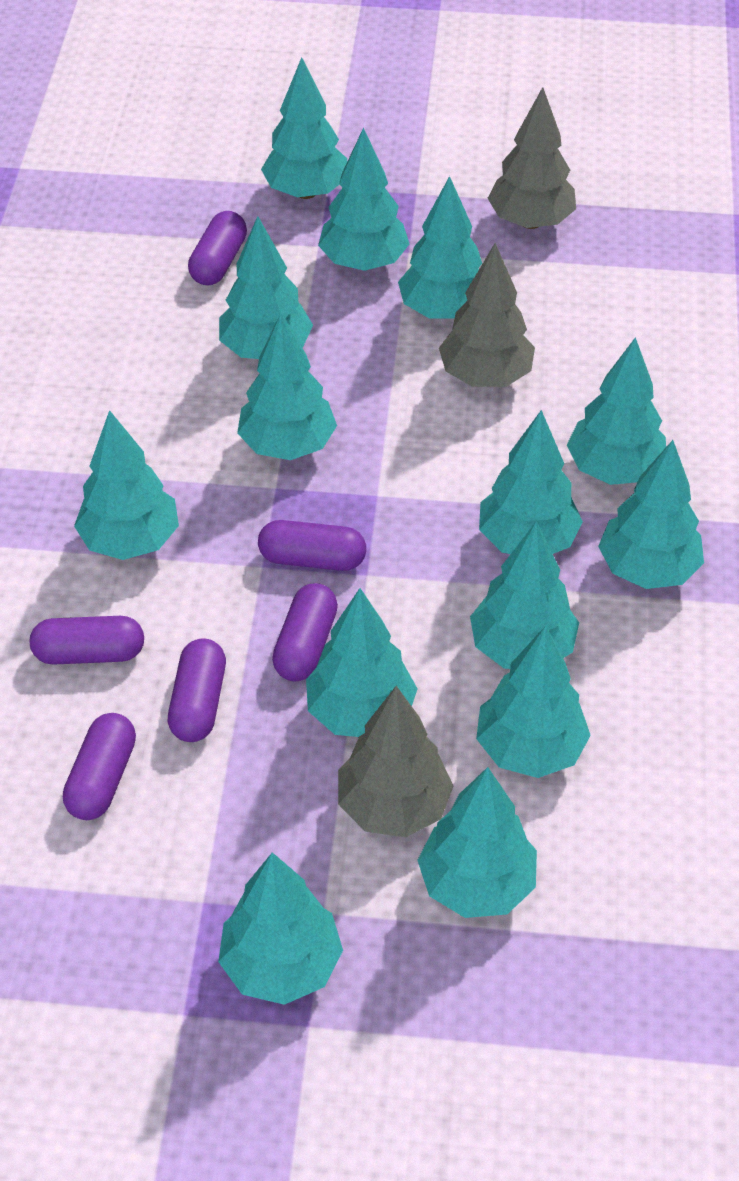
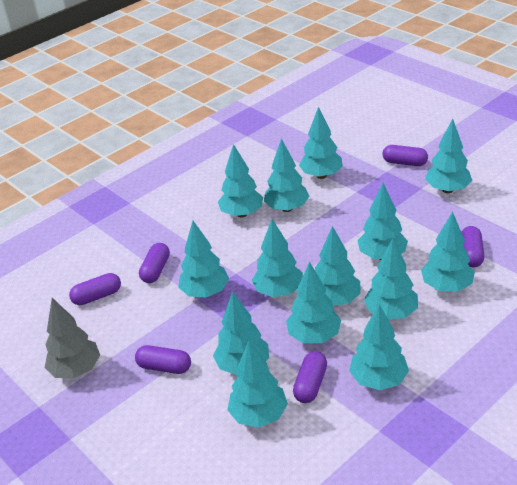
grey tree: [338,686,453,837] [439,243,535,387] [488,87,576,229] = 3 -> [45,298,100,379] = 1

